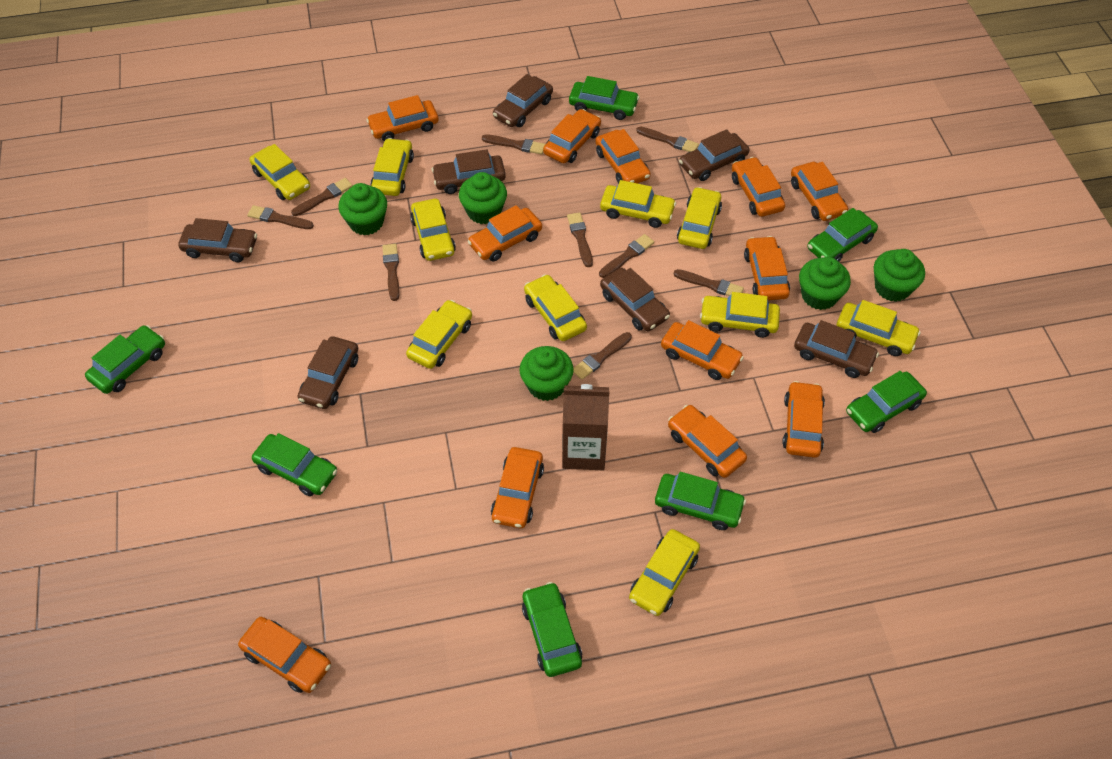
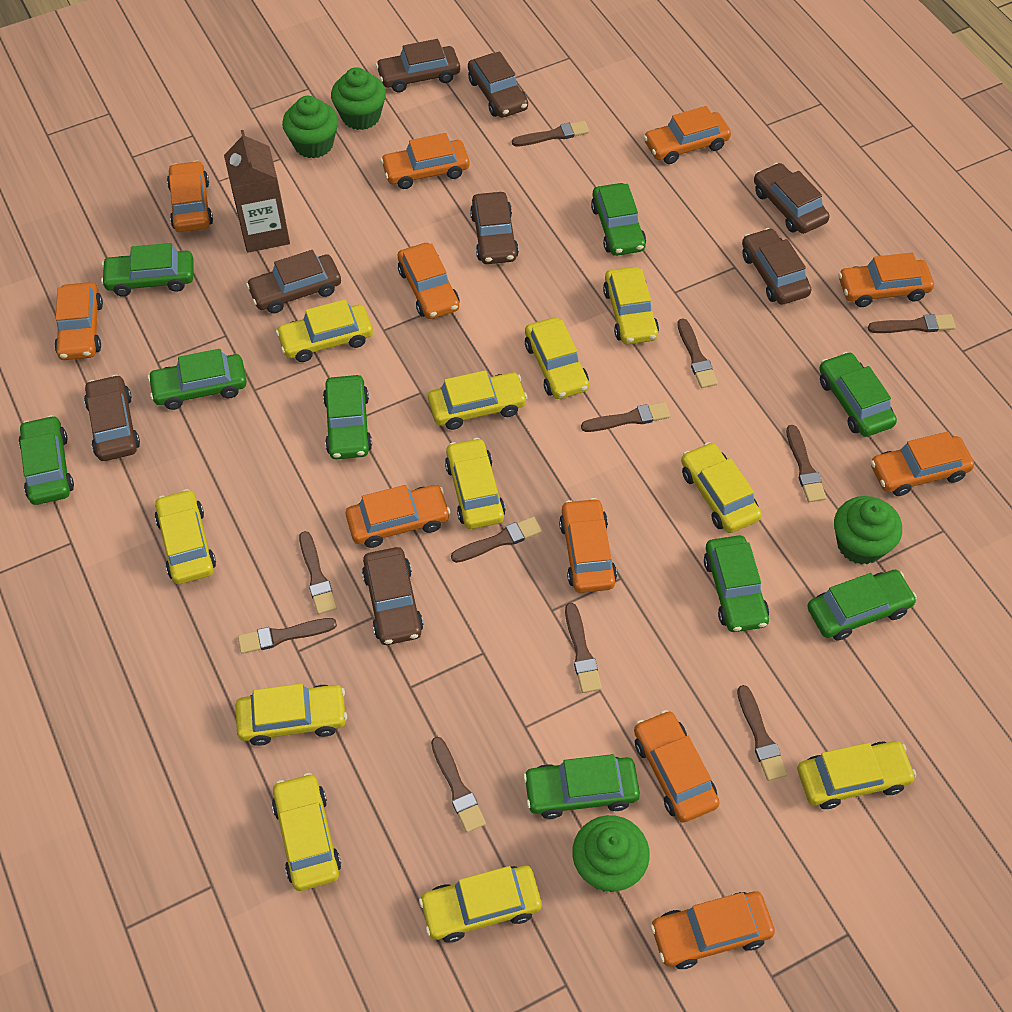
brown brush: [247,205,314,229] [291,178,353,216] [382,244,399,301] [482,134,545,155] [567,212,593,267] [573,332,632,380] [599,234,654,278] [636,127,699,152] [674,269,744,296] = 9 -> [238,618,337,654] [299,531,337,615] [431,737,486,833] [451,517,542,563] [512,121,589,146] [565,603,602,693] [581,402,670,432] [677,318,718,388] [737,685,788,781] [786,425,826,502] [868,314,955,333] = 11
brown car: [178,218,257,262] [298,336,358,409] [432,150,506,194] [493,74,553,127] [600,268,670,331] [679,129,750,181] [794,320,879,378] = 7 -> [84,375,140,461] [246,250,341,313] [362,547,424,645] [376,39,460,92] [468,51,528,118] [470,192,519,264] [742,228,811,305] [754,163,830,234] = 8
green car: [85,325,165,394] [252,433,337,496] [522,582,582,677] [569,76,640,120] [655,472,746,530] [807,208,878,262] [846,371,927,433] = 7 -> [19,415,74,505] [101,243,193,296] [148,349,247,410] [323,375,372,459] [523,754,640,819] [591,183,646,256] [704,535,769,632] [807,570,917,641] [819,352,897,437] = 9
green cupcake: [338,183,387,235] [459,172,507,224] [519,346,574,401] [799,257,851,310] [874,249,925,302] = 5 -> [282,96,338,159] [331,67,386,130] [572,815,650,892] [834,496,902,565] = 4
orange car: [238,617,331,693] [366,95,439,141] [468,205,542,261] [491,447,544,528] [543,109,601,163] [595,129,651,184] [661,320,744,380] [668,405,747,478] [732,157,785,217] [744,236,790,300] [782,381,825,458] [791,162,848,221] = 12 -> [55,282,103,360] [167,161,213,232] [346,485,451,548] [380,133,469,189] [398,243,459,319] [559,498,617,593] [634,710,720,823] [644,106,731,164] [650,891,775,969] [838,253,934,307] [871,432,974,496] = 11
yellow car: [249,144,310,200] [370,138,414,196] [406,300,472,369] [410,199,456,261] [524,274,587,341] [600,180,676,228] [629,529,700,616] [677,187,722,249] [700,292,780,338] [836,300,921,356] = 10 -> [155,489,216,584] [236,683,347,746] [272,773,341,891] [276,299,373,362] [419,865,542,943] [428,370,528,430] [445,438,505,529] [525,317,589,399] [603,267,659,345] [681,442,762,533] [797,741,916,809] = 11

